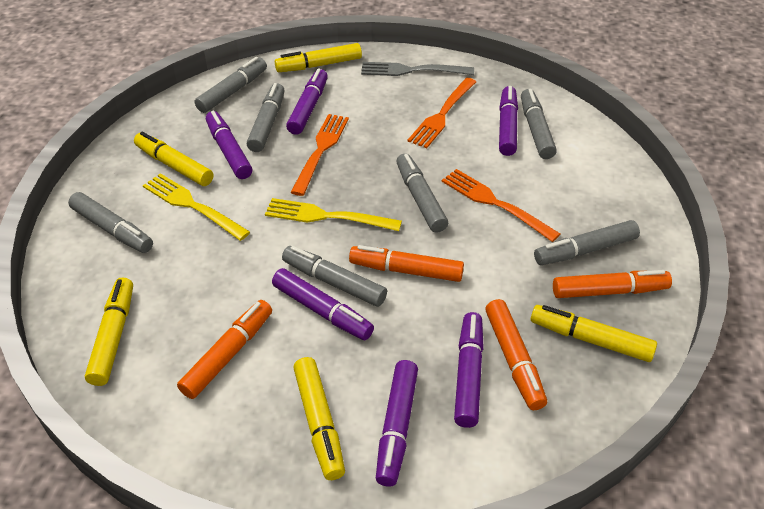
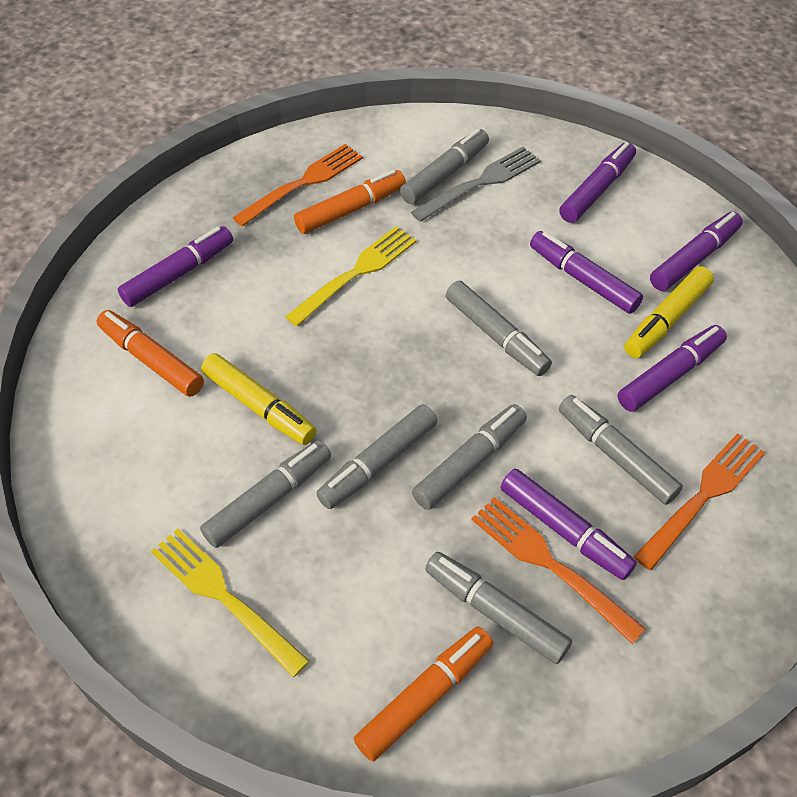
orange marker: [177,300,272,399] [349,245,464,282] [485,299,547,410] [553,270,672,298] = 4 -> [97,310,204,397] [294,169,406,234] [354,627,493,762] = 3
yellow marker: [85,277,133,386] [134,132,213,186] [275,43,362,72] [293,357,345,480] [531,305,657,362] = 5 -> [201,353,317,445] [624,266,714,358] = 2

